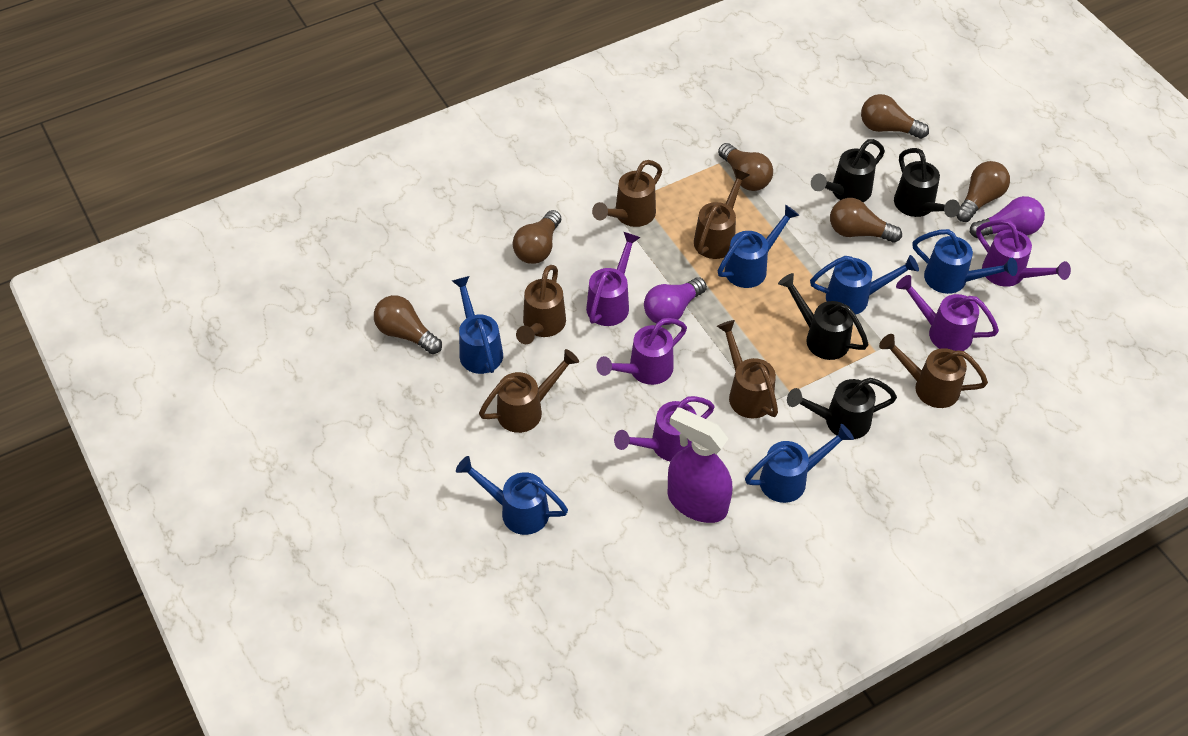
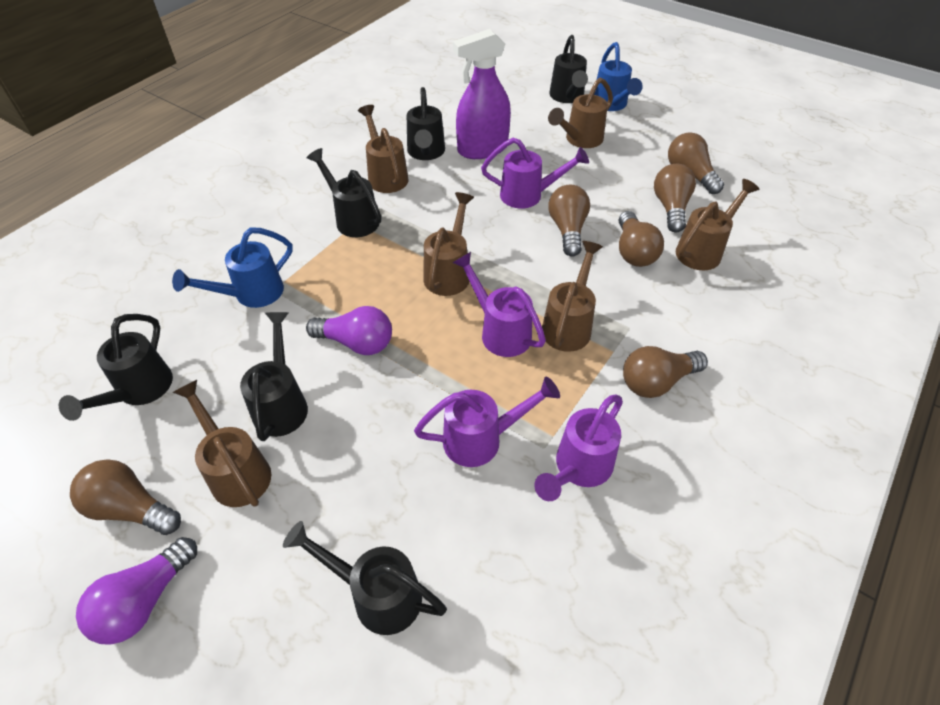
black watering can: [778,273,869,360] [787,378,897,439] [811,139,885,202] [894,148,960,218] = 4 -> [59,314,173,421] [240,312,308,441] [283,521,447,635] [307,148,382,237] [407,87,445,160] [549,35,588,103] = 6
blue watering can: [452,276,503,374] [456,456,568,535] [718,205,799,288] [745,424,854,503] [810,255,919,315] [912,229,1018,294] = 6 -> [172,227,293,308] [594,42,643,111] = 2
purple watering can: [586,232,641,326] [596,318,687,385] [614,396,715,462] [896,275,999,351] [976,220,1071,287] = 5 -> [414,376,560,467] [452,252,546,357] [481,138,589,209] [534,394,623,501] = 4

